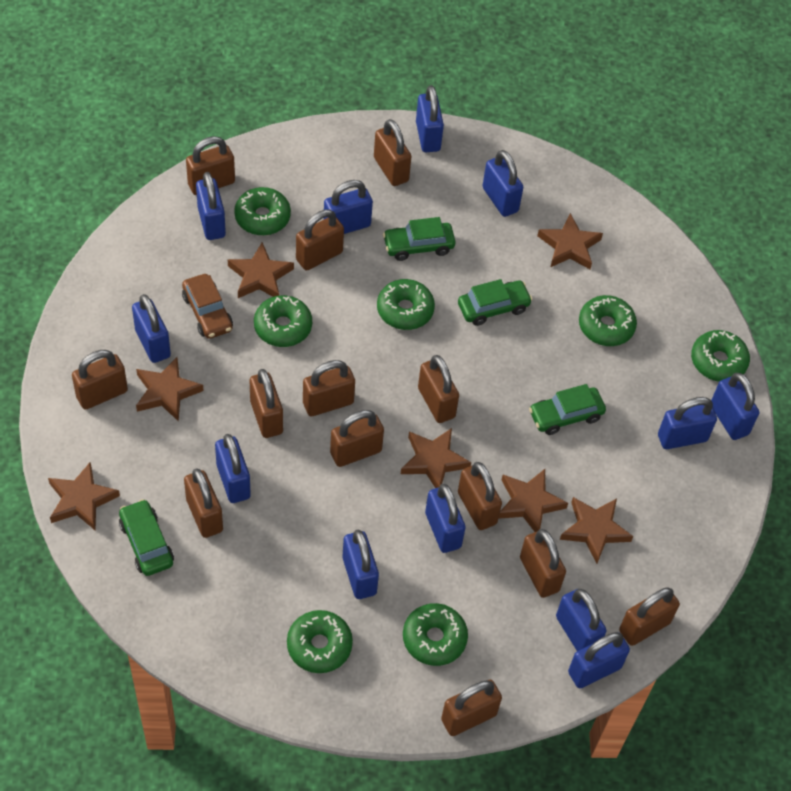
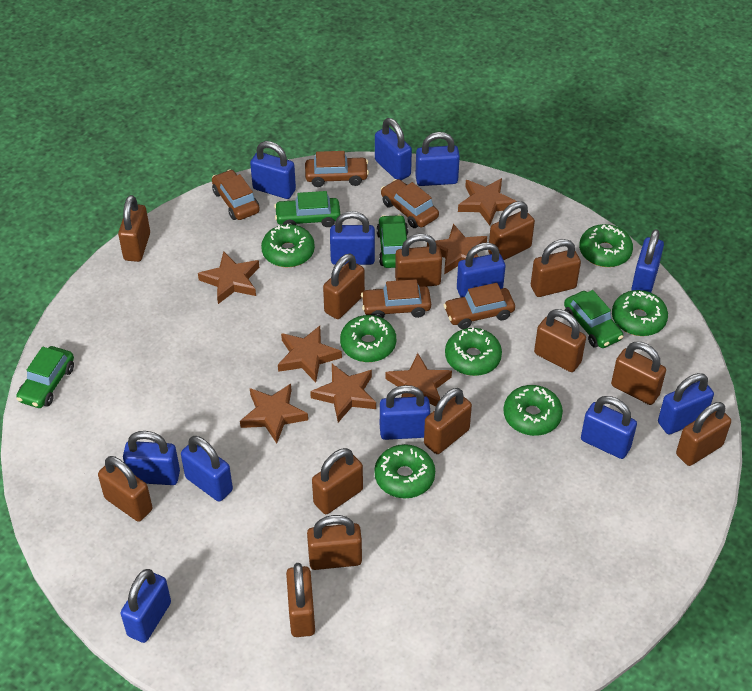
brown car: [182,274,233,339] = 1 -> [212,169,260,220] [305,151,369,187] [361,279,431,318] [381,179,439,228] [444,283,515,329] = 5

